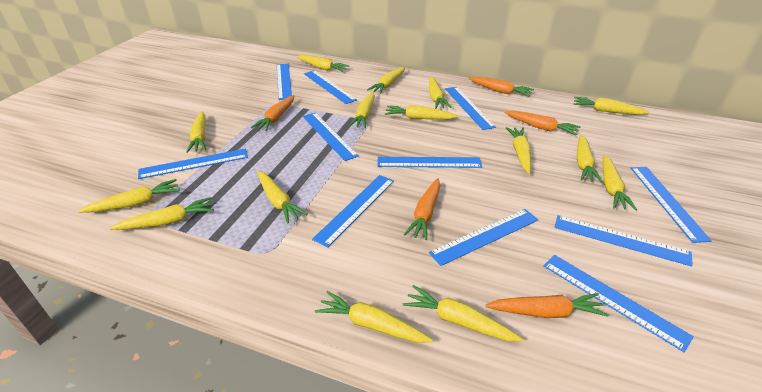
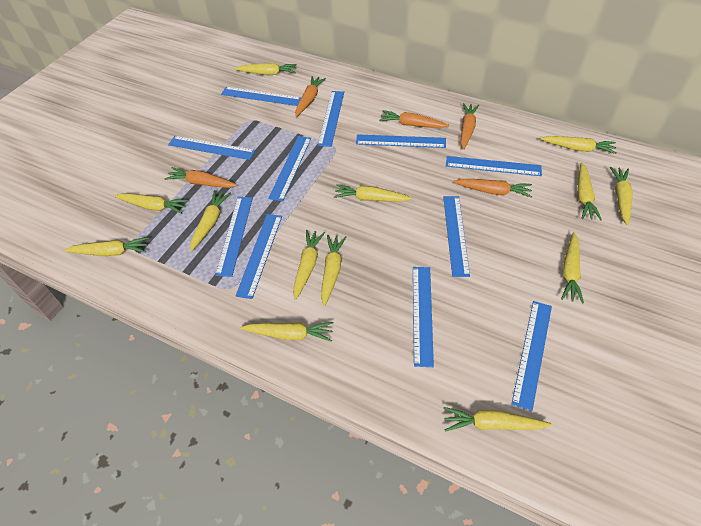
yellow carrot: [78,179,180,213] [110,197,214,230] [186,111,206,153] [257,171,308,224] [297,55,350,72] [315,291,433,343] [349,92,375,128] [367,67,405,94] [385,105,458,120] [403,285,524,342] [429,77,452,109] [506,127,531,174] [574,97,650,115] [577,135,603,183] [603,155,637,210] = 15 -> [64,237,149,256] [114,193,189,214] [190,190,231,251] [234,63,297,75] [240,322,334,342] [293,230,325,300] [321,235,346,306] [334,184,412,202] [443,407,552,431] [540,136,617,154] [561,232,584,304] [577,162,602,220] [610,167,633,226] = 13

